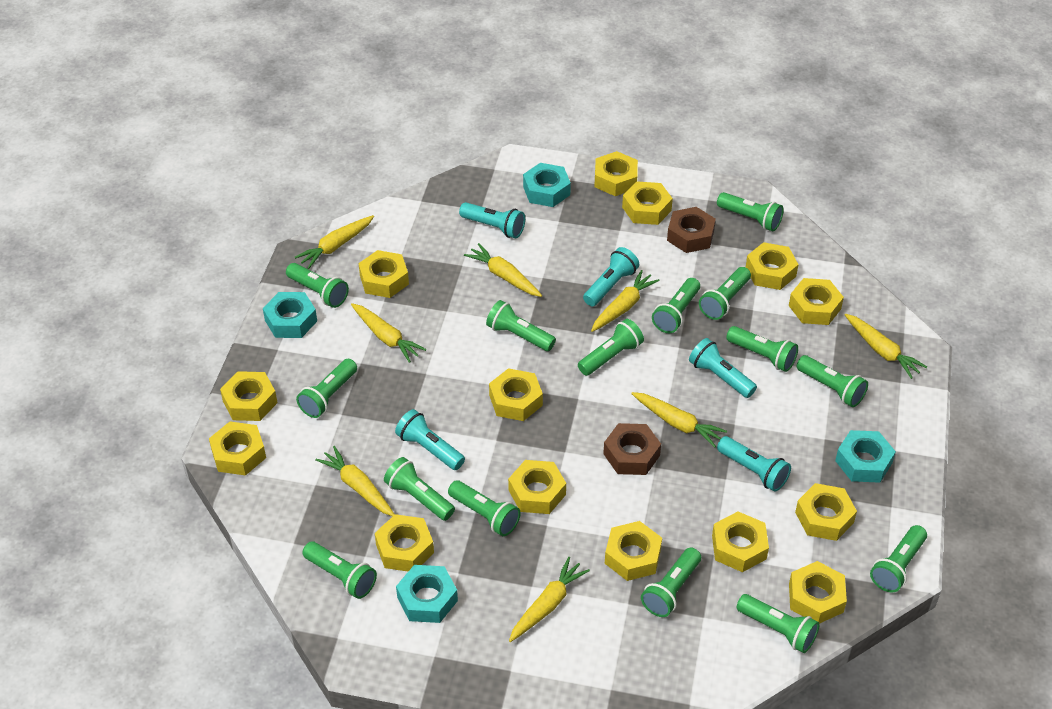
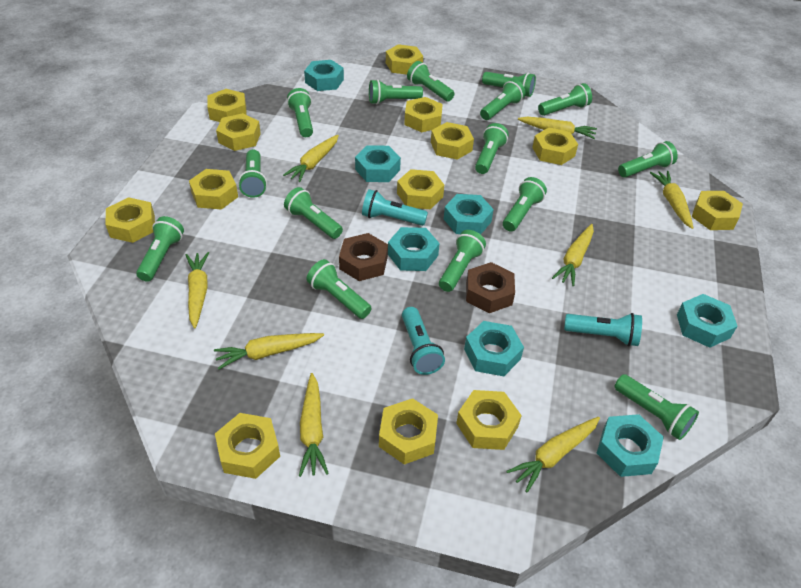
turquoise flashlight: [395,409,465,470] [459,202,525,238] [583,247,639,306] [689,338,757,398] [717,436,791,492] = 5 -> [362,189,428,226] [402,307,445,375] [564,313,642,346] = 3
turquoise nut: [263,292,317,338] [396,565,458,623] [523,163,571,207] [835,430,896,483] = 4 -> [304,60,344,91] [355,145,401,182] [388,227,440,271] [444,194,494,235] [464,321,524,376] [597,414,664,477] [677,294,737,348] = 7
yellow nut: [209,422,266,476] [220,371,277,421] [359,250,409,298] [375,514,434,571] [489,368,543,421] [508,460,566,514] [594,151,638,196] [605,521,662,581] [622,181,673,225] [712,511,769,572] [746,242,799,290] [789,278,844,325] [789,561,847,624] [795,483,857,541] = 14 -> [105,197,155,243] [189,169,238,210] [207,89,247,122] [215,413,280,479] [216,113,261,151] [379,398,438,465] [386,44,423,75] [397,169,444,209] [404,97,443,132] [431,122,474,160] [456,390,522,450] [532,127,578,165] [692,191,743,230] = 13

